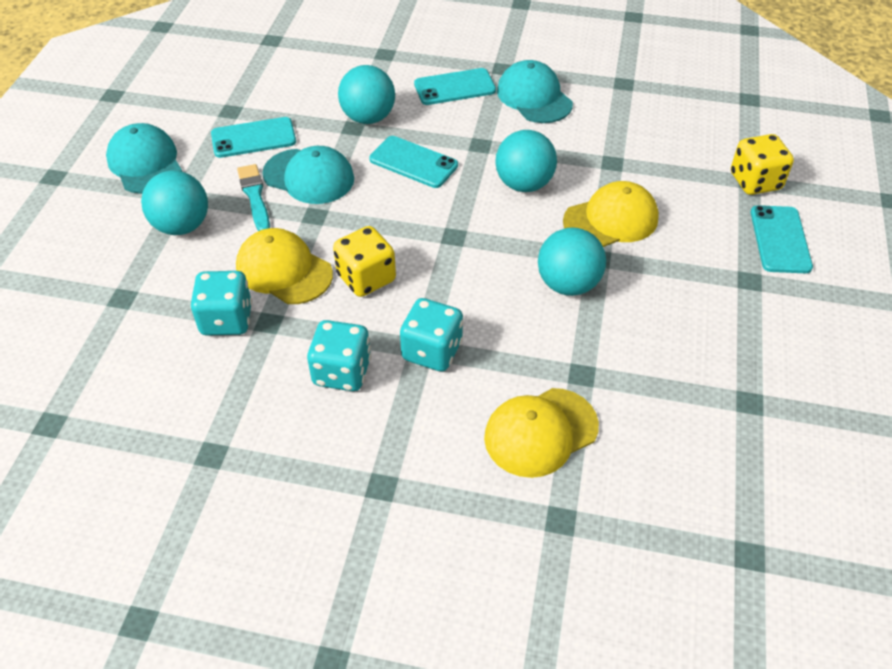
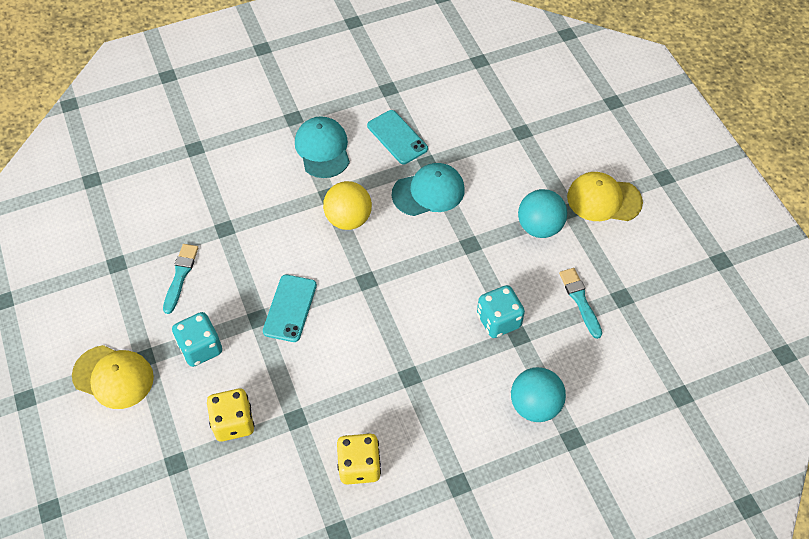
turquoise ball: [141,170,208,235] [338,65,395,124] [495,130,557,192] [538,227,606,296] = 4 -> [511,367,566,422] [518,189,567,238] = 2
turquoise brush: [237,164,270,231] = 1 -> [163,244,198,314] [559,268,602,339] = 2
turquoise cap: [106,123,182,194] [262,146,354,204] [497,60,573,123] = 3 -> [295,116,350,178] [392,163,465,216] = 2
turquoise dice: [190,271,252,336] [307,320,371,391] [400,298,463,372] = 3 -> [172,312,222,367] [477,285,525,338] = 2
turquoise phone: [211,117,296,158] [369,136,458,188] [414,68,496,105] [751,205,813,273] = 4 -> [263,275,317,342] [367,110,428,164] = 2
yellow ball: none = 0 -> [323,181,372,230] = 1
yellow cap: [236,228,333,304] [484,388,599,478] [563,181,659,247] = 3 -> [72,345,154,409] [567,172,643,221] = 2

